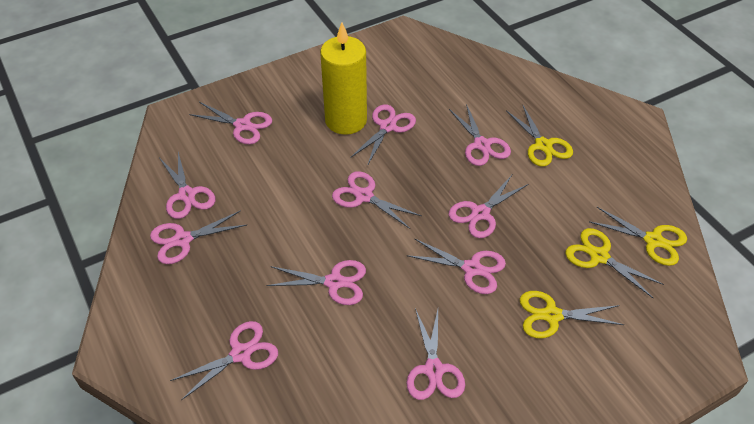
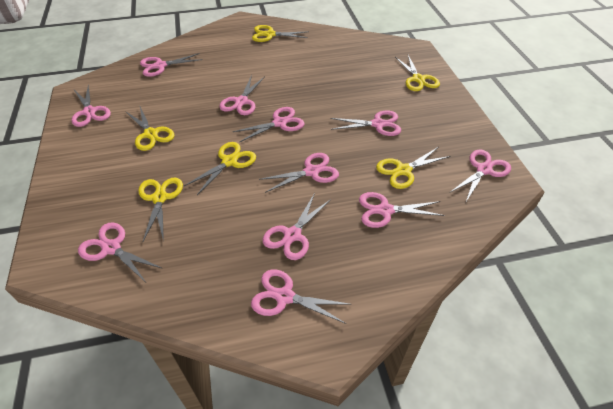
yellow candle: [320,23,367,135] = 1 -> none = 0
yellow scissors: [506,104,573,167] [520,291,624,338] [565,228,664,298] [589,207,687,266] = 4 -> [125,107,174,151] [138,178,183,242] [184,142,256,195] [252,25,309,42] [376,147,450,189] [395,55,440,91] = 6

